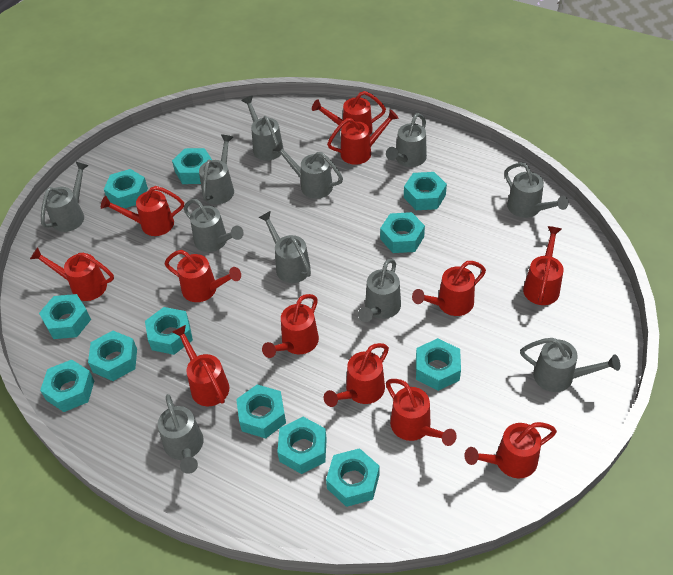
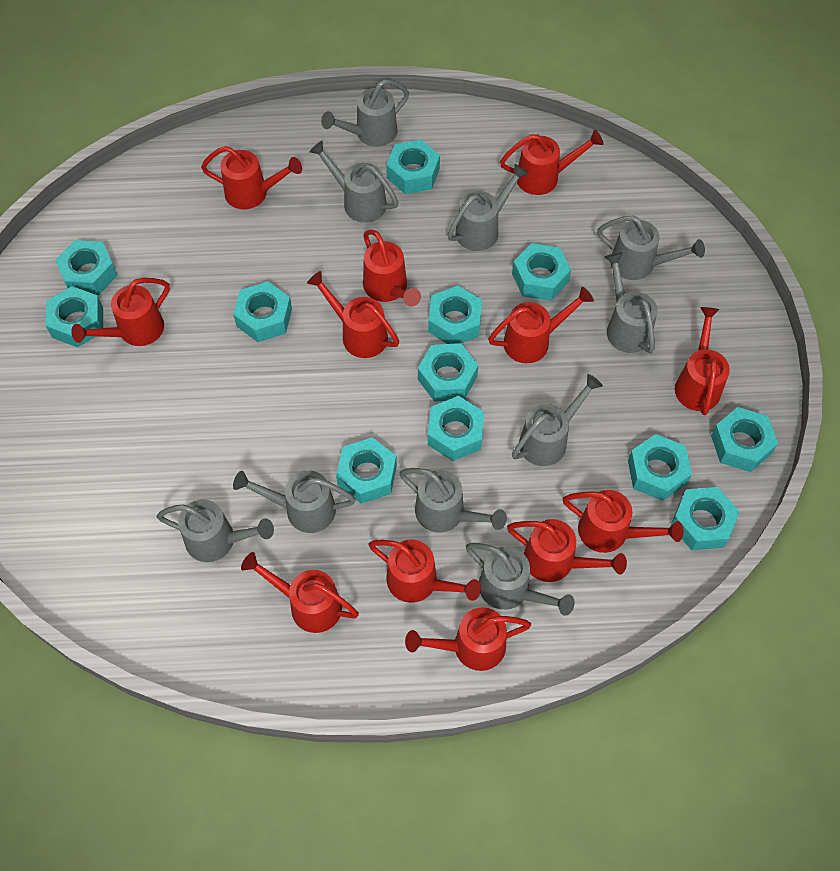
grey watering can: [41,162,89,232] [158,394,204,474] [184,199,244,252] [199,134,234,204] [241,96,284,161] [258,211,311,283] [272,142,343,199] [358,259,401,322] [386,113,427,167] [504,163,569,218] [520,338,620,392] = 11 -> [157,499,274,562] [233,470,356,533] [310,141,398,223] [321,79,409,147] [399,468,507,532] [447,164,528,251] [466,543,575,616] [512,374,603,466] [597,216,705,280] [605,252,657,354] = 10

